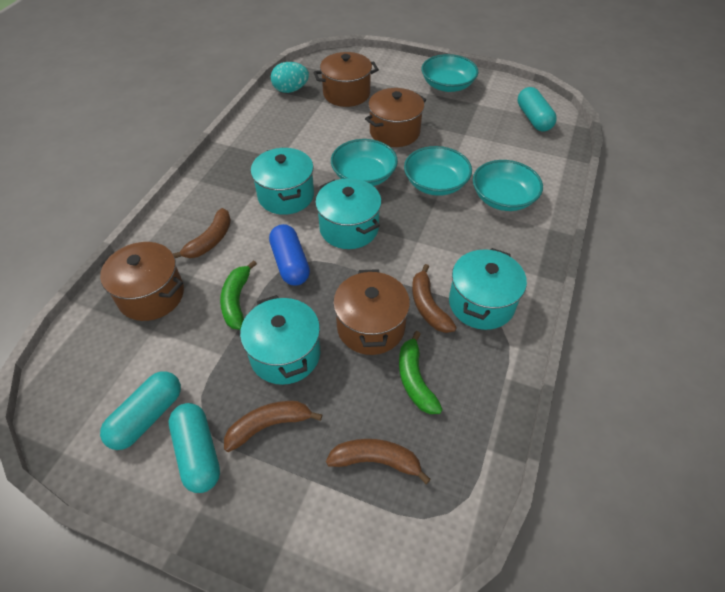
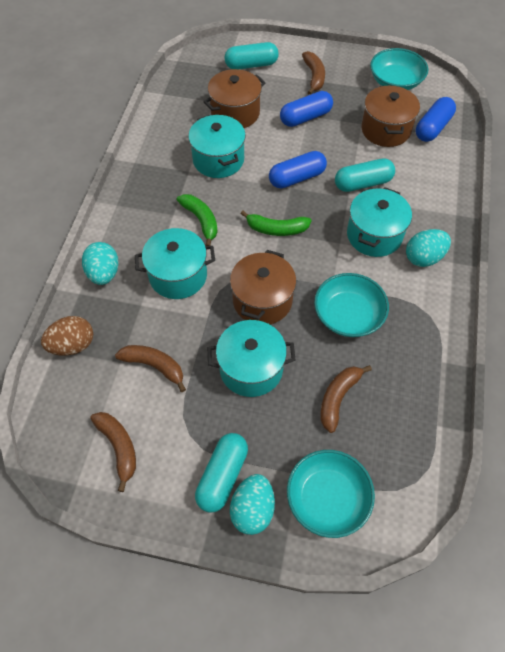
blue capsule: [269,224,310,286] = 1 -> [269,151,327,188] [280,91,333,127] [416,97,456,142] = 3
brown egg: none = 0 -> [41,316,93,356] = 1
brown pot: [99,242,184,321] [313,52,379,107] [333,269,410,355] [365,88,426,147] = 4 -> [203,69,266,128] [230,250,296,325] [361,86,420,147] = 3
turquoise bowl: [331,139,398,186] [404,146,472,196] [421,54,478,92] [473,160,543,211] = 4 -> [287,450,375,538] [314,273,389,337] [370,48,428,90] = 3
turquoise egg: [271,62,309,93] = 1 -> [82,242,119,285] [230,474,275,535] [406,229,451,267] = 3

